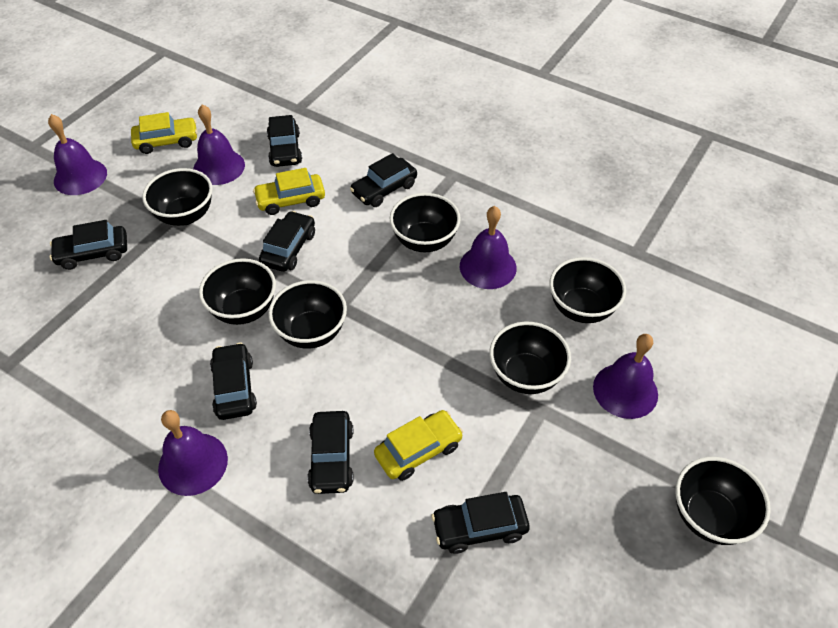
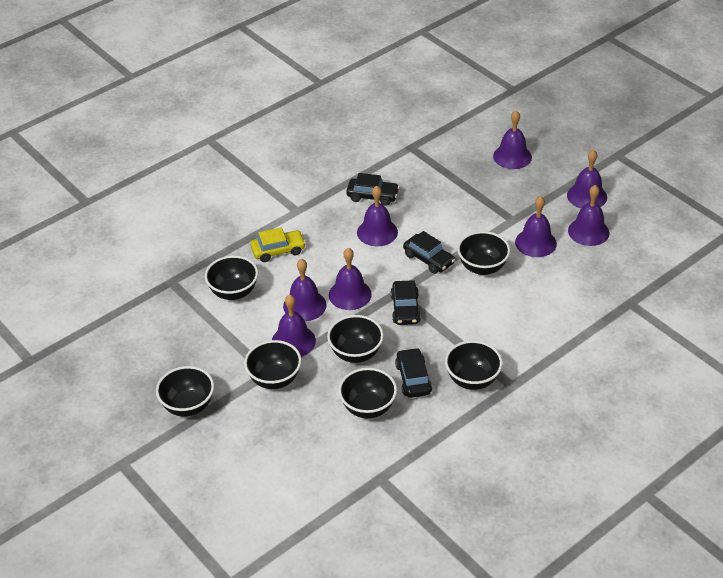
black car: [50,220,127,270] [210,343,257,420] [259,211,315,272] [267,115,302,167] [307,411,354,494] [350,153,417,207] [431,492,530,554] = 7 -> [346,173,399,206] [391,280,421,325] [395,348,432,398] [403,231,455,274] = 4
purple bell: [48,114,107,195] [158,410,228,496] [193,104,245,185] [460,206,517,289] [593,334,658,419] = 5 -> [272,295,316,357] [283,259,327,321] [329,248,372,310] [357,186,398,246] [493,110,532,169] [515,196,557,257] [567,149,607,208] [568,185,610,246] = 8
yellow car: [131,112,198,154] [253,168,325,215] [374,410,463,481] = 3 -> [250,227,306,262] = 1

